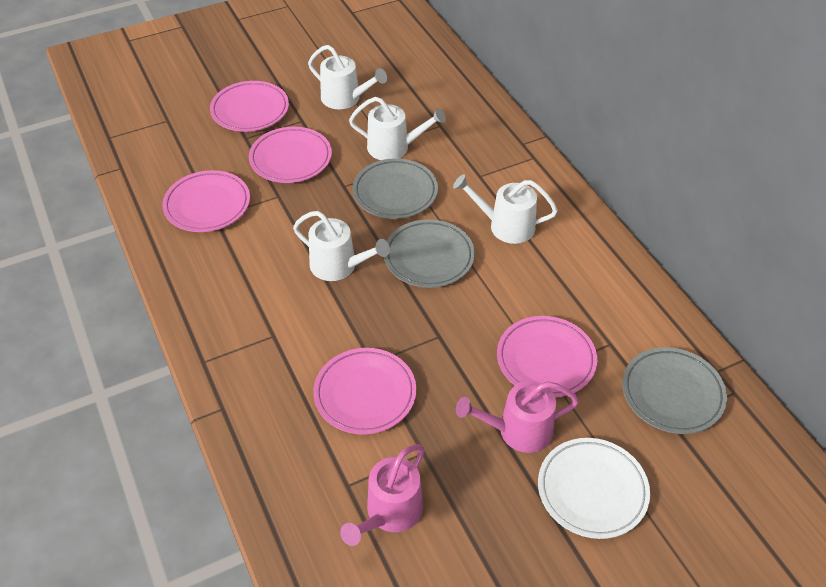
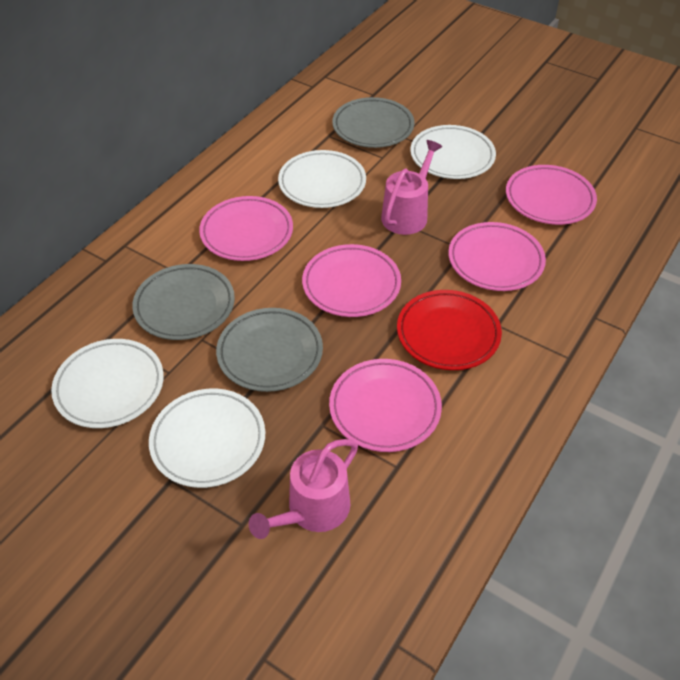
red plate: none = 0 -> [397,290,502,370] = 1
white plate: [538,438,650,539] = 1 -> [51,339,164,428] [149,389,265,488] [278,150,366,208] [410,125,496,179] = 4
white watering can: [293,211,390,281] [308,45,387,109] [349,97,446,160] [453,174,558,244] = 4 -> none = 0

